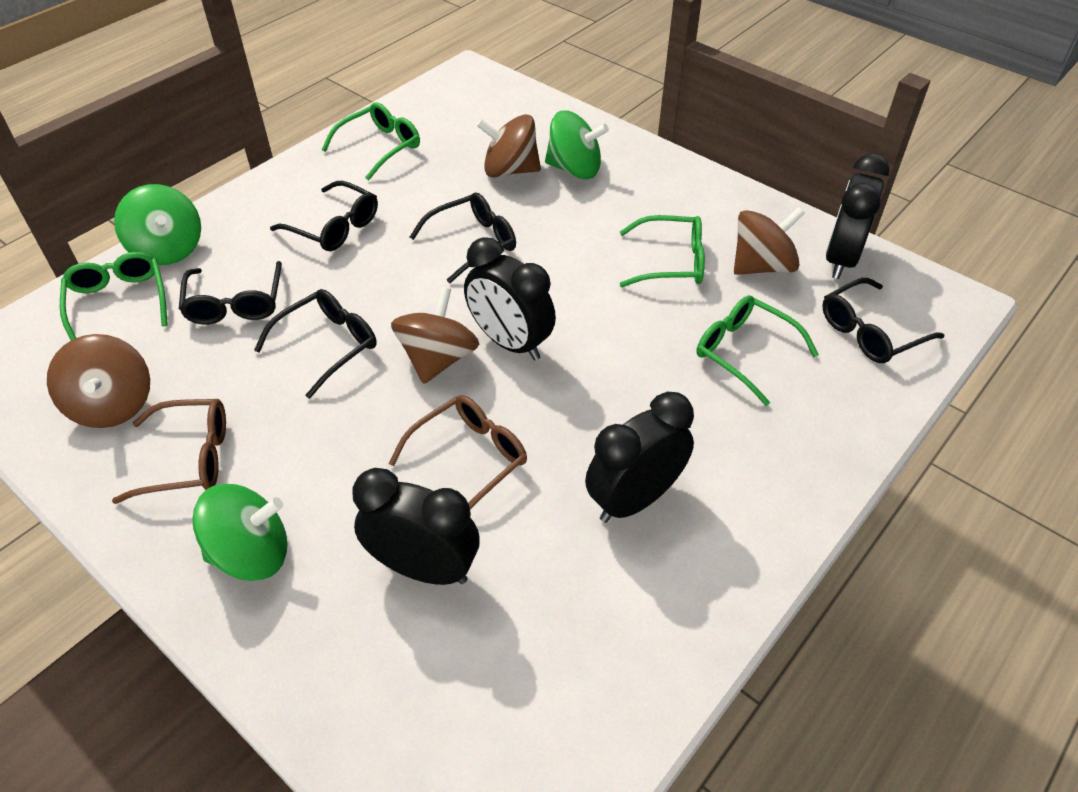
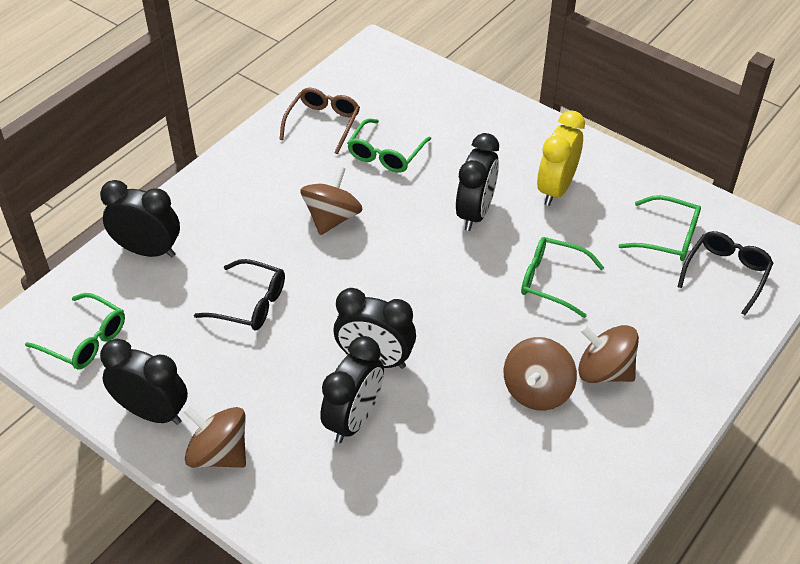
black clock: [352,468,480,585] [464,237,556,360] [585,392,694,523] [826,153,890,279] = 4 -> [100,180,180,257] [100,339,188,425] [320,336,384,443] [334,288,416,369] [456,133,499,231] = 5
black glasses: [179,261,282,324] [254,289,377,399] [270,181,378,251] [410,193,516,283] [822,278,944,363] = 5 -> [194,259,285,331] [677,231,773,315] = 2
brown glasses: [112,399,226,504] [389,395,527,510] = 2 -> [279,88,360,154] = 1
green spinning top: [114,184,201,265] [192,484,288,581] [545,110,609,179] = 3 -> none = 0
yellow clock: none = 0 -> [537,110,585,206] = 1

